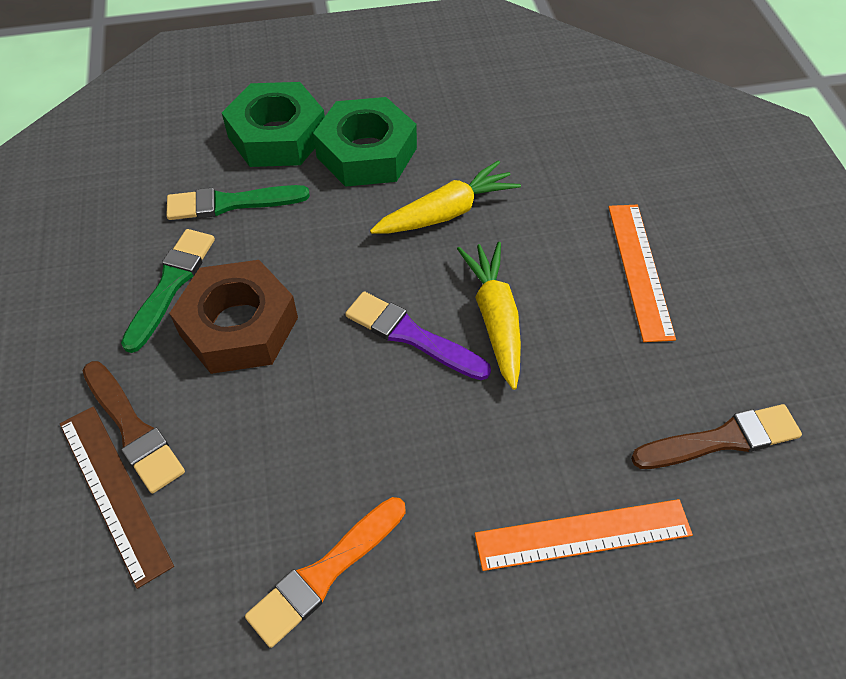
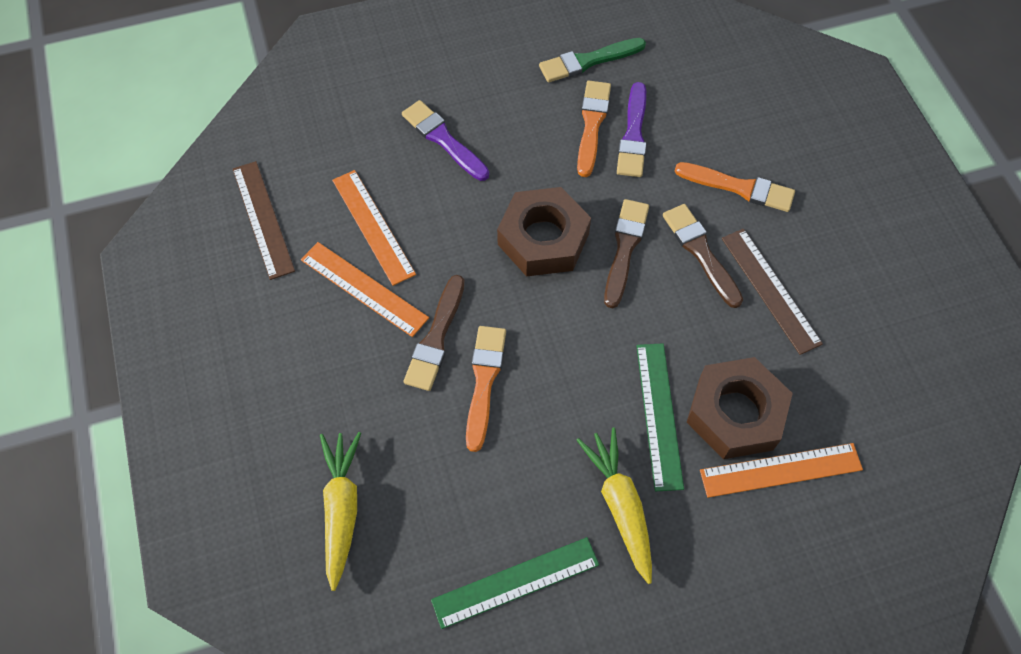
brown brush: [83,361,185,493] [631,404,802,469] = 2 -> [404,275,465,391] [604,199,649,308] [663,204,743,308] = 3
brown nut: [169,260,298,374] = 1 -> [497,187,591,277] [687,357,793,459] = 2
brown ruler: [60,406,174,589] = 1 -> [233,161,295,280] [722,229,823,355] = 2
green brush: [121,229,215,353] [166,185,310,220] = 2 -> [539,38,646,82] = 1
green nut: [222,82,325,167] [313,97,417,187] = 2 -> none = 0
green ruler: none = 0 -> [431,537,599,629] [637,343,684,491] = 2
orange brush: [245,497,406,648] = 1 -> [466,326,506,452] [577,81,611,177] [675,162,795,212] = 3
orange ruler: [475,499,693,571] [608,205,676,342] = 2 -> [301,242,429,337] [332,170,416,286] [700,443,863,498] = 3
purple brush: [345,291,491,380] = 1 -> [402,100,489,181] [617,82,646,177] = 2

